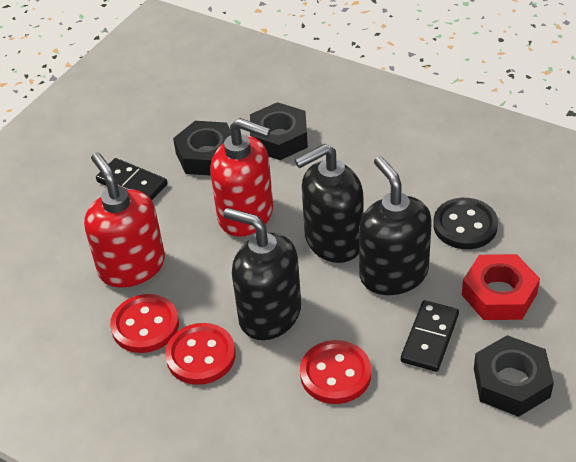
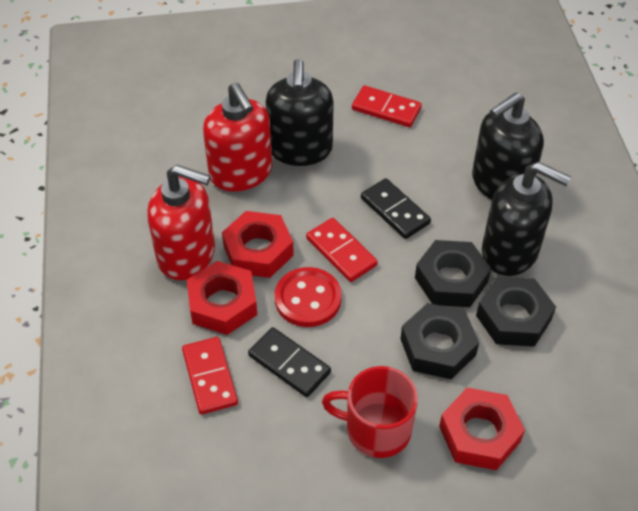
black button: [433,198,498,249] = 1 -> none = 0
red button: [110,294,179,353] [165,323,235,385] [300,340,371,404] = 3 -> [275,267,342,327] = 1
red domino: none = 0 -> [182,337,238,414] [306,218,378,282] [352,85,422,127] = 3
red mug: none = 0 -> [322,366,418,458] = 1
red nut: [462,254,540,320] = 1 -> [187,261,257,335] [222,211,294,278] [439,388,525,470] = 3

